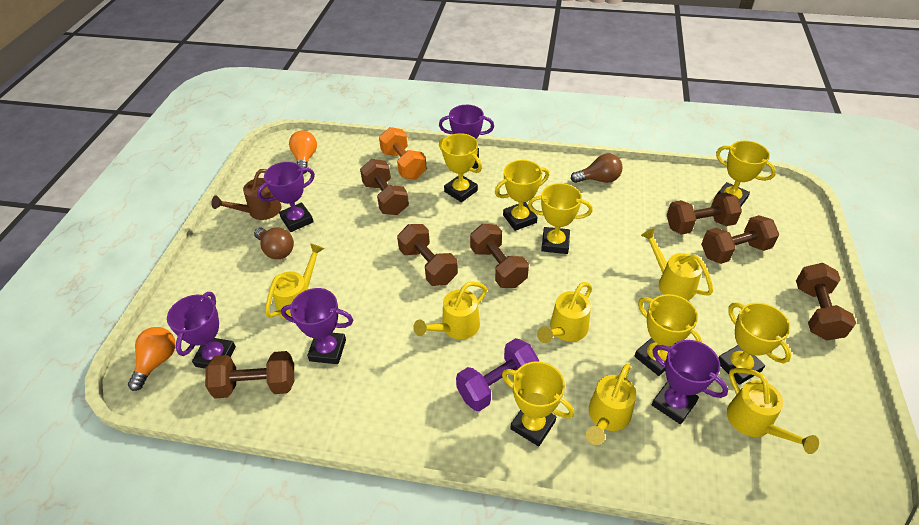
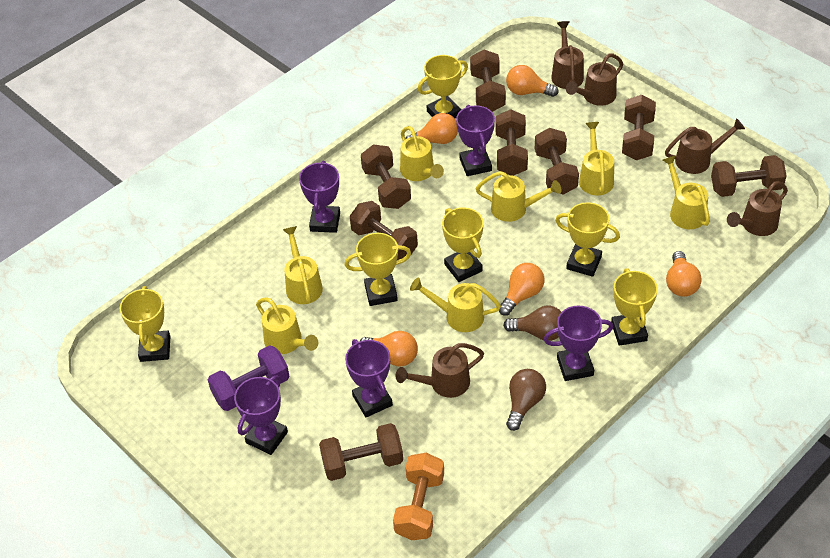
brown dumbbell: [205,351,294,398] [360,159,409,215] [397,224,458,286] [470,224,529,288] [667,193,742,234] [701,215,779,264] [796,263,856,341] = 7 -> [319,423,403,481] [350,201,418,260] [361,144,411,209] [470,49,506,112] [495,109,528,176] [535,128,579,195] [622,95,656,160] [711,155,787,197] = 8
brown watering can: [211,169,281,220] = 1 -> [396,343,484,398] [551,21,584,89] [566,54,623,106] [665,118,745,174] [727,181,788,236] = 5
orange light bulb: [128,327,176,391] [289,130,317,174] = 2 -> [360,331,418,367] [406,113,458,144] [499,263,544,316] [506,65,559,97] [666,251,702,297] = 5
yellow trophy: [439,133,482,202] [495,160,549,231] [502,361,574,446] [528,183,593,254] [634,294,702,376] [716,140,776,206] [718,302,791,385] = 7 -> [120,286,170,362] [344,233,411,306] [418,55,468,118] [442,208,484,282] [555,202,620,277] [611,268,658,346] = 6
yellow watering can: [265,243,324,319] [413,282,487,339] [537,282,592,343] [586,363,636,445] [641,229,713,300] [727,368,819,454] = 6 -> [256,297,318,354] [283,226,323,304] [400,126,444,181] [410,278,501,332] [476,171,562,222] [579,122,614,195] [663,155,710,229] = 7

